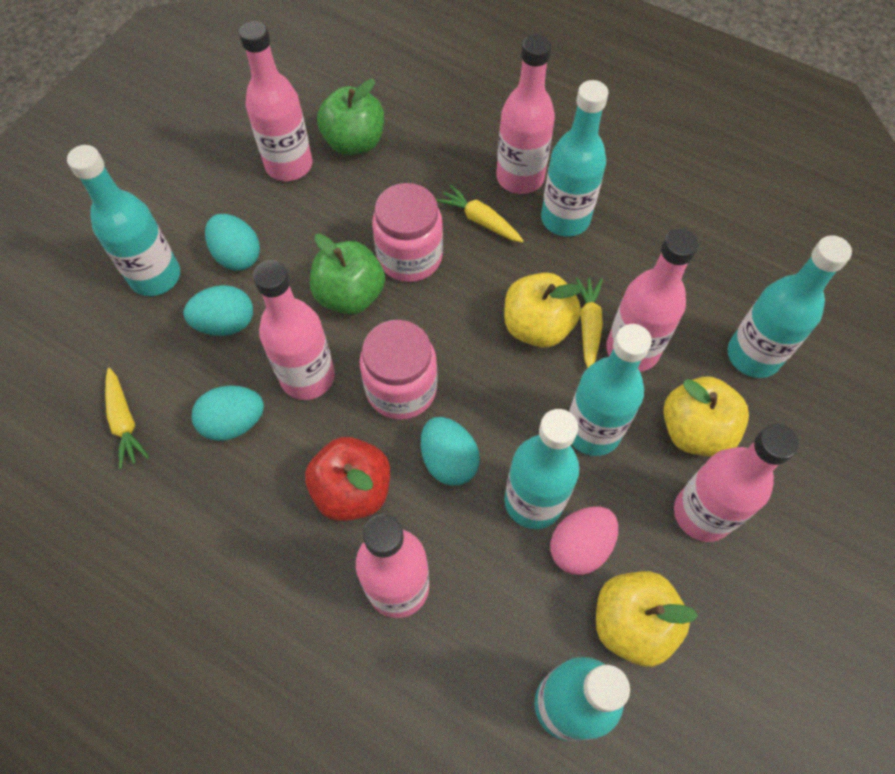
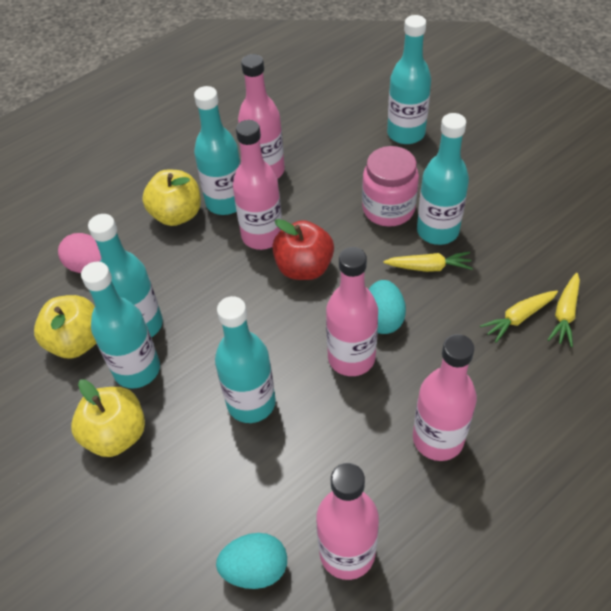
green apple: [310,234,385,315] [317,79,384,155] = 2 -> none = 0
pink bottle: [239,21,312,181] [253,260,335,400] [356,514,429,618] [496,34,555,194] [606,229,698,372] [674,424,798,542] = 6 -> [233,120,282,250] [238,54,285,179] [316,463,379,580] [326,247,378,376] [413,334,477,461] = 5
pink jar: [359,320,437,420] [372,183,443,282] = 2 -> [362,146,419,227] = 1
turquoise egg: [184,285,253,336] [192,386,264,441] [205,214,260,271] [421,417,480,486] = 4 -> [216,533,287,589] [368,280,406,334] = 2

